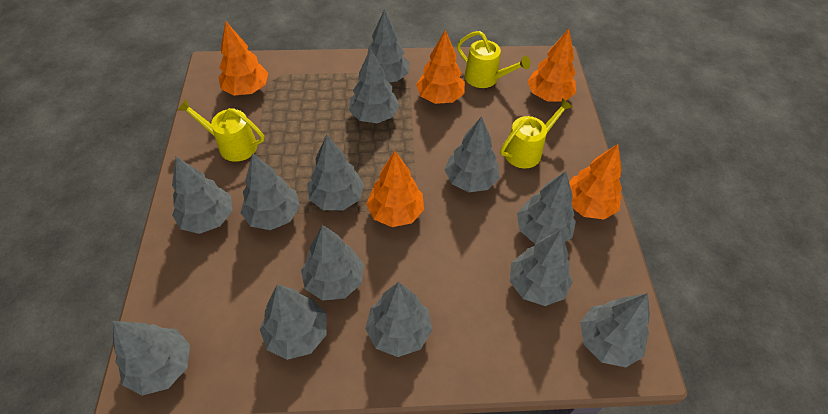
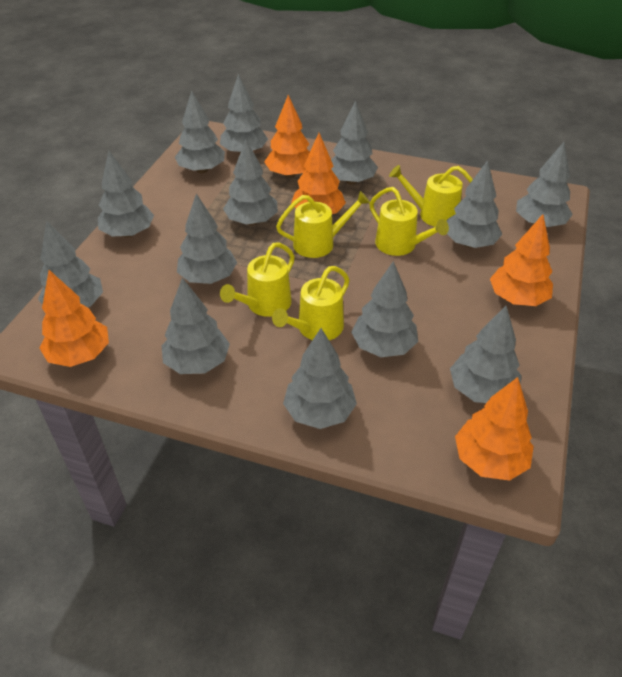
yellow watering can: [178,99,264,162] [457,31,531,88] [500,98,573,168] = 3 -> [220,243,295,317] [272,266,349,340] [276,191,370,258] [369,187,449,256] [389,165,473,227] = 5

